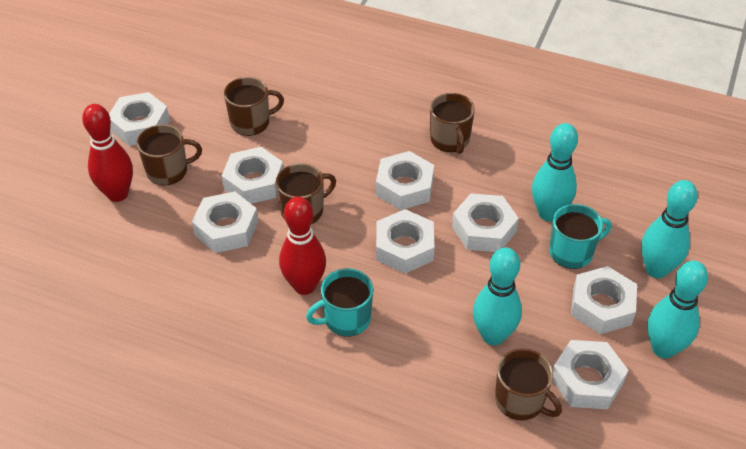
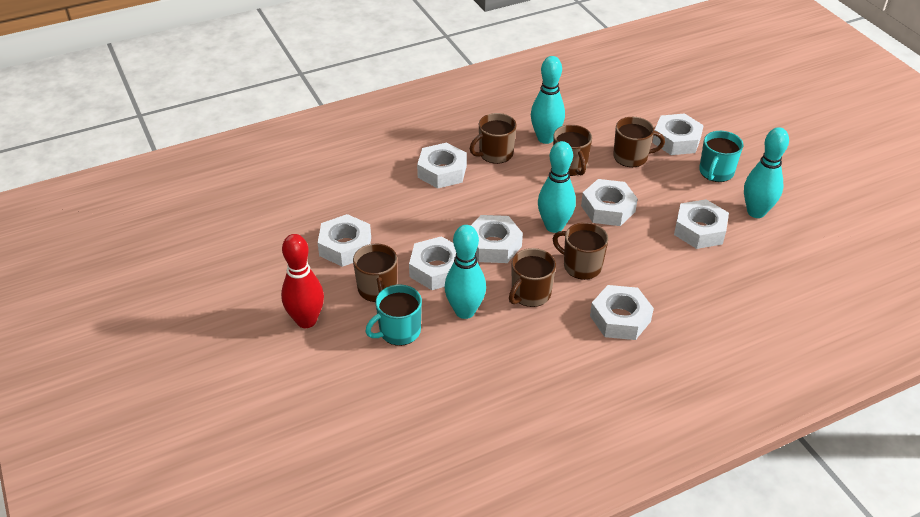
brown mug: [137,124,202,185] [224,77,284,136] [276,163,336,224] [430,93,475,154] [495,348,562,421] = 5 -> [353,243,397,302] [470,113,517,164] [509,248,556,307] [553,125,592,176] [553,222,609,280] [613,117,665,167] = 6
red bowling pin: [82,104,133,202] [279,197,326,295] = 2 -> [281,234,324,328] = 1

